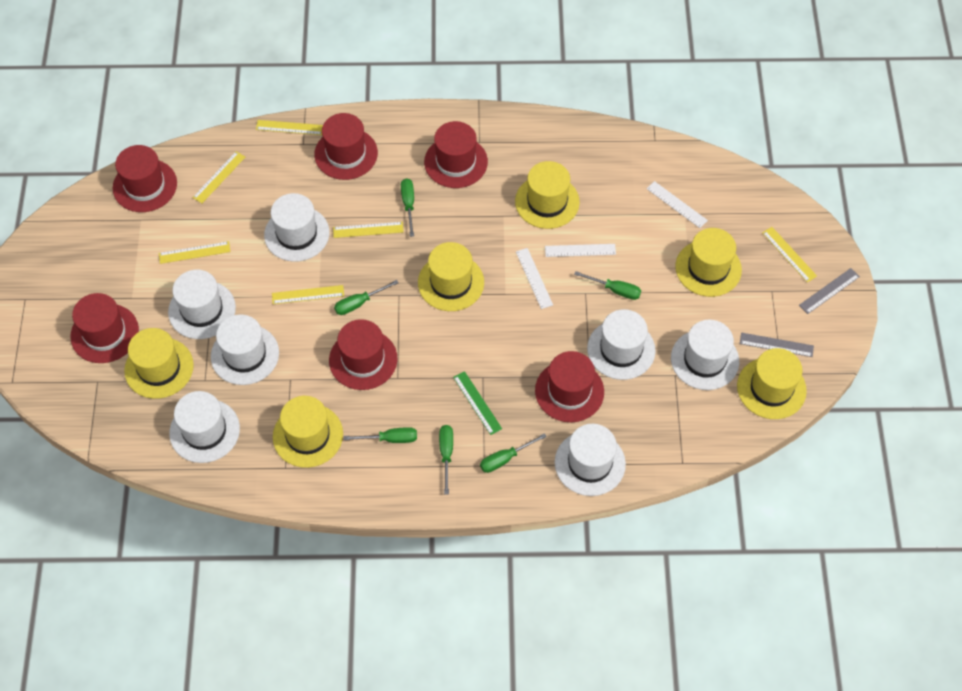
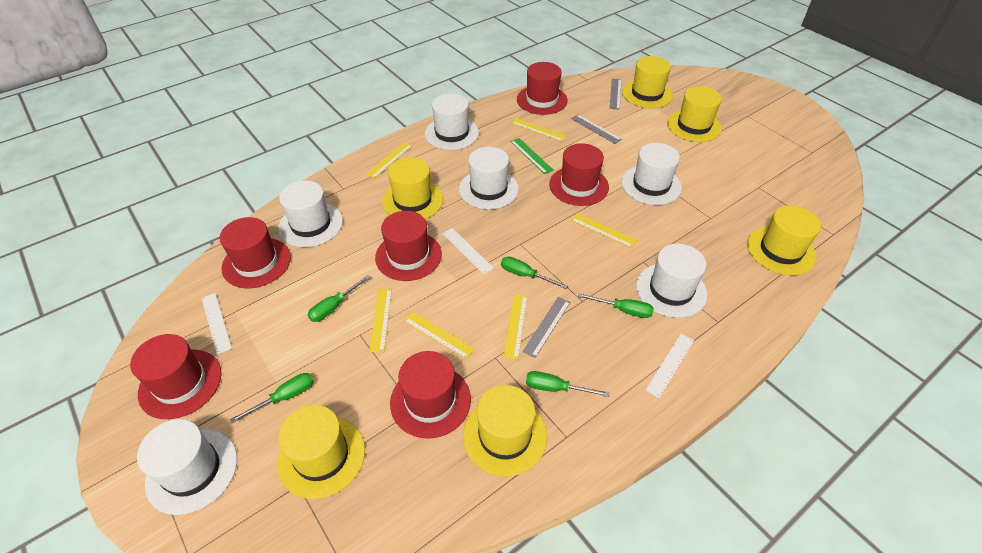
green screwdriver: [334,280,399,315] [344,427,417,443] [401,178,414,237] [439,425,453,494] [480,433,547,473] [574,271,641,300] = 6 -> [230,373,314,423] [308,275,371,322] [501,256,567,289] [526,371,610,397] [578,293,654,318] = 5
grey ruler: [740,332,814,357] [799,268,860,314] = 2 -> [522,297,570,358] [571,115,622,144] [610,79,622,110] = 3
white hat: [168,270,236,339] [169,391,240,463] [211,315,279,385] [264,193,330,262] [555,424,626,496] [587,309,656,380] [671,320,739,390] = 7 -> [137,419,237,515] [278,181,343,247] [425,93,479,150] [459,147,519,209] [622,143,682,205] [636,244,707,318] = 6

